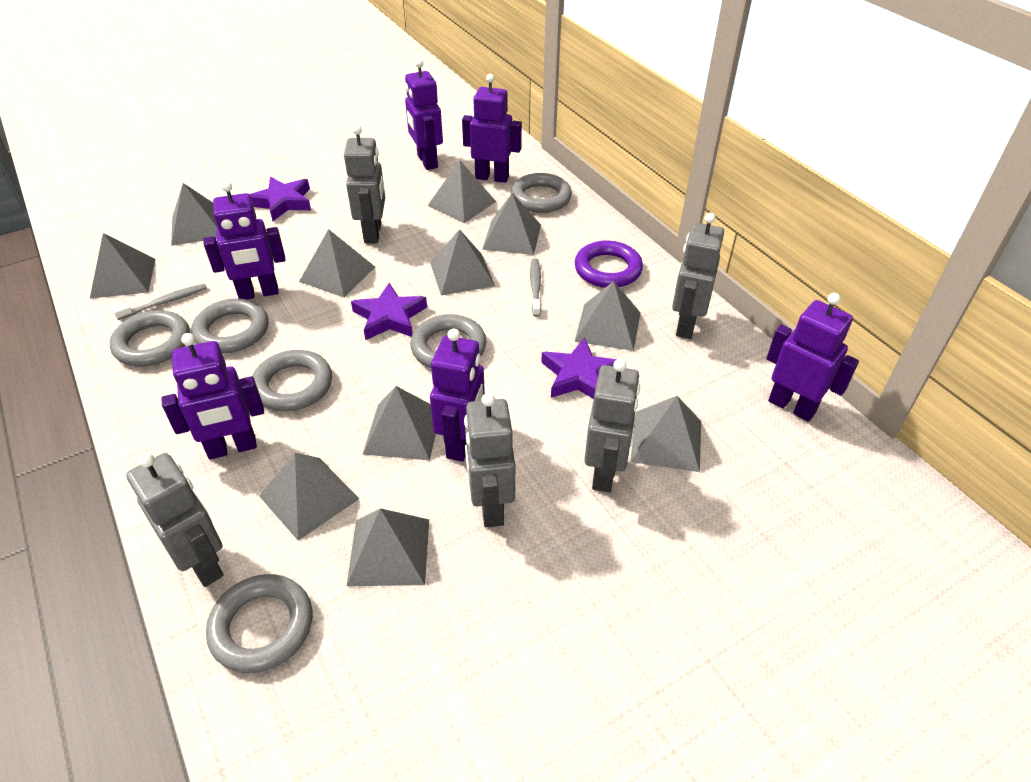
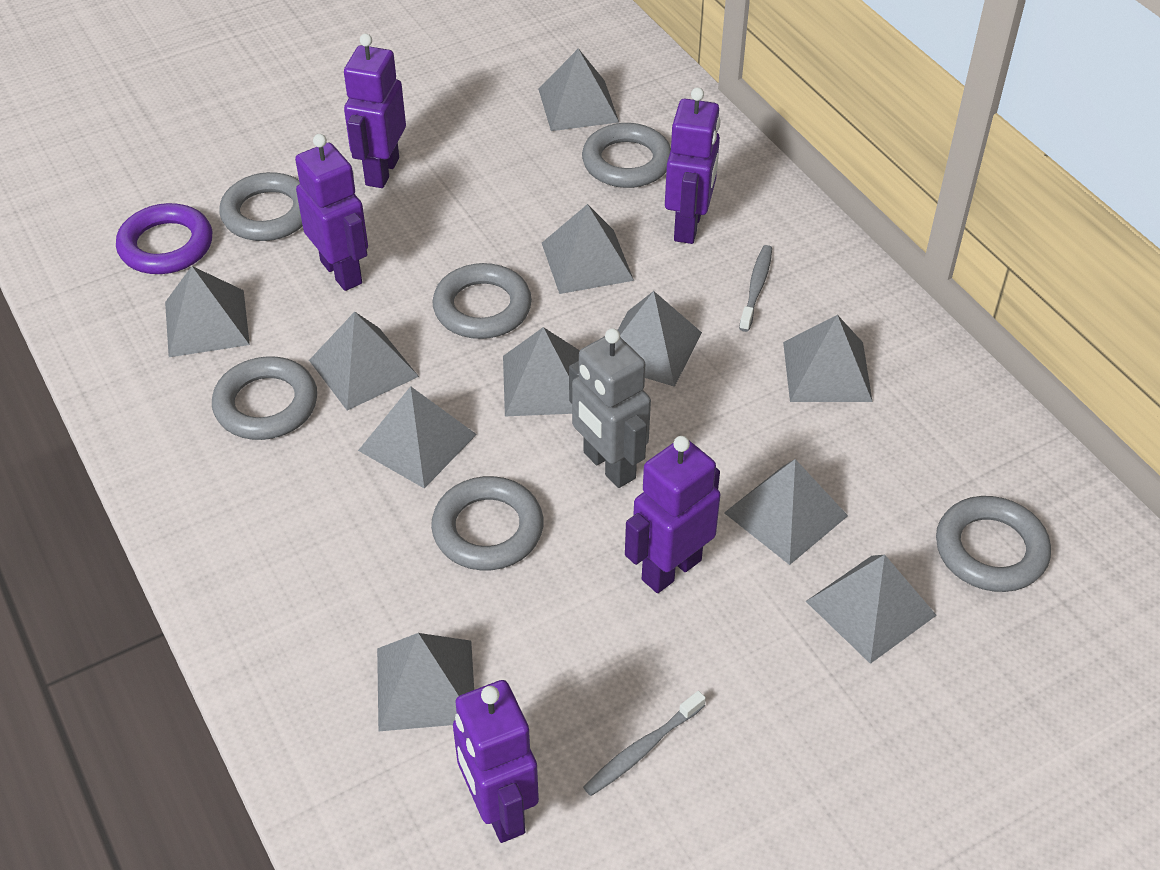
grey robot: [126,453,223,587] [344,125,385,243] [464,393,515,527] [584,359,640,493] [672,213,724,339] = 5 -> [569,328,651,488] = 1
purple robot: [162,333,264,459] [204,181,286,299] [405,59,443,170] [430,328,485,462] [462,74,522,183] [766,293,859,422] = 6 -> [295,134,368,291] [344,34,406,188] [453,680,539,843] [625,436,720,593] [665,87,720,244] = 5
purple star: [249,177,311,221] [351,283,427,340] [541,337,617,399] = 3 -> none = 0

